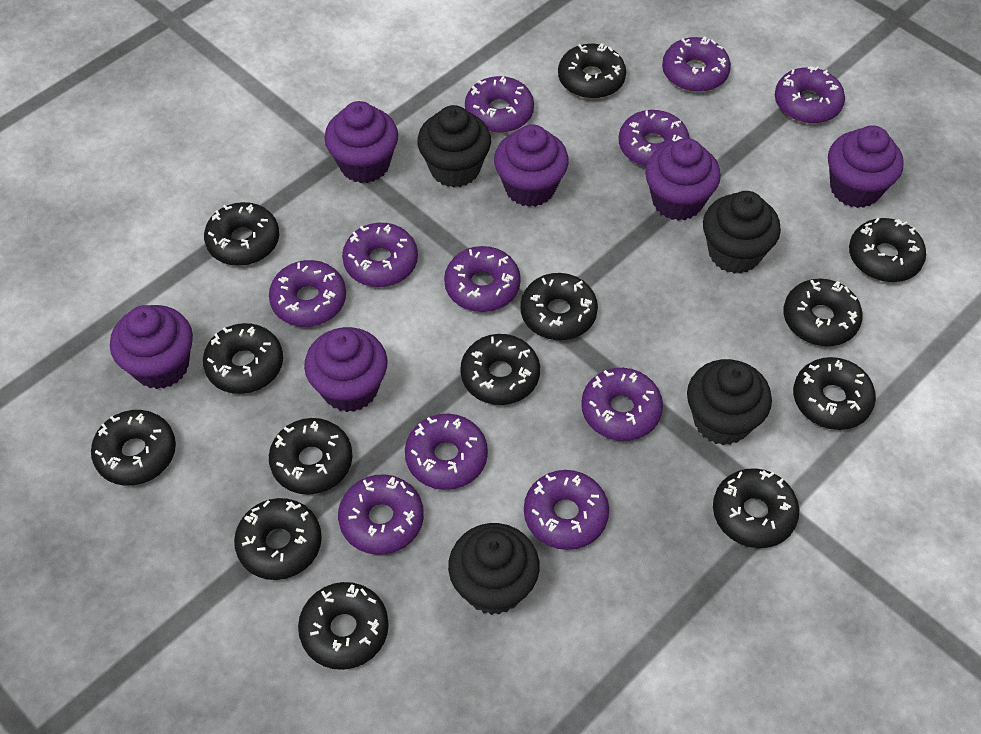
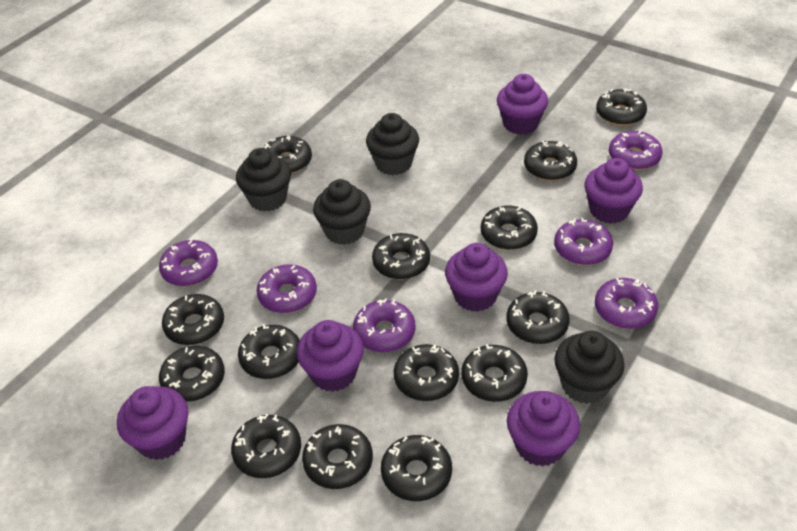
black donut: [91,410,176,486] [203,323,283,394] [204,202,279,266] [234,498,322,580] [269,418,353,495] [298,582,389,670] [460,334,540,405] [520,273,598,340] [558,43,626,99] [713,468,799,548] [784,279,863,346] [793,357,876,430] [849,218,926,282] = 13 -> [159,346,225,402] [162,294,224,345] [231,414,301,478] [238,324,300,379] [263,135,312,174] [302,424,373,489] [372,233,430,279] [381,435,452,501] [394,344,459,401] [461,344,528,402] [481,205,538,250] [506,290,570,344] [524,141,577,181] [596,88,647,126] = 14
purple donut: [269,260,346,327] [338,474,424,555] [342,223,418,287] [405,414,488,490] [444,246,521,312] [465,76,534,133] [524,470,609,550] [581,368,663,441] [619,110,690,167] [662,36,731,92] [775,66,845,123] = 11 -> [159,240,218,286] [257,264,317,313] [353,298,416,352] [554,218,613,265] [595,278,658,329] [609,131,663,170] = 6

